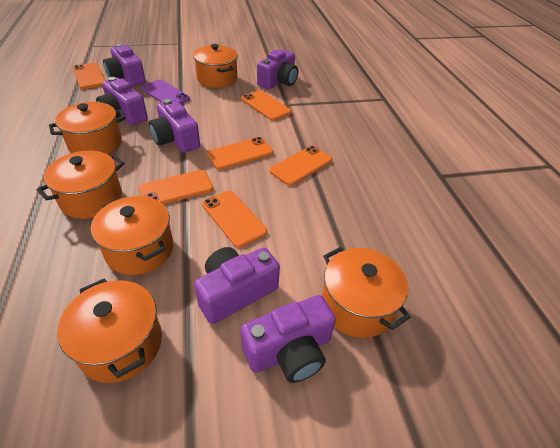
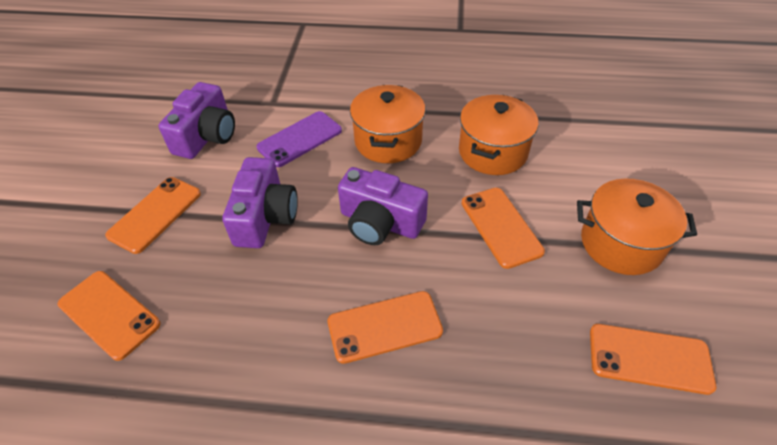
orange phone: [73,63,105,89] [138,170,213,204] [202,190,267,248] [207,137,273,170] [241,90,292,121] [270,146,332,186] = 6 -> [58,271,161,361] [105,177,201,254] [327,291,443,364] [461,188,545,269] [590,324,716,395] = 5
orange pot: [37,151,125,219] [49,102,126,155] [57,279,162,383] [91,196,173,275] [193,44,238,88] [322,247,411,338] = 6 -> [350,85,426,163] [459,95,539,175] [577,178,697,275] = 3
purple camera: [96,77,148,125] [103,44,146,87] [149,99,200,153] [194,247,280,324] [241,295,336,383] [257,49,298,89] = 6 -> [158,82,235,159] [222,157,298,248] [338,167,428,245] = 3

